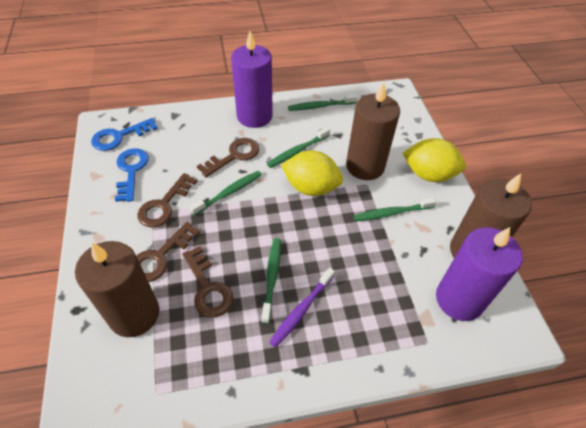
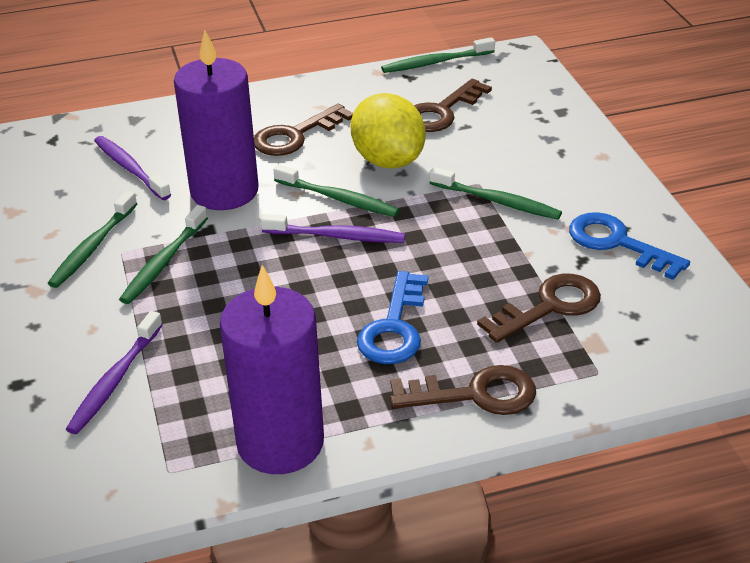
brown candle: [75,241,159,337] [346,82,400,180] [450,173,532,258] = 3 -> none = 0
purple toothbrush: [269,268,335,347] = 1 -> [66,311,163,434] [94,136,171,200] [261,214,405,243] = 3
yellow lemon: [281,151,343,196] [403,138,466,182] = 2 -> [350,93,426,168] = 1

